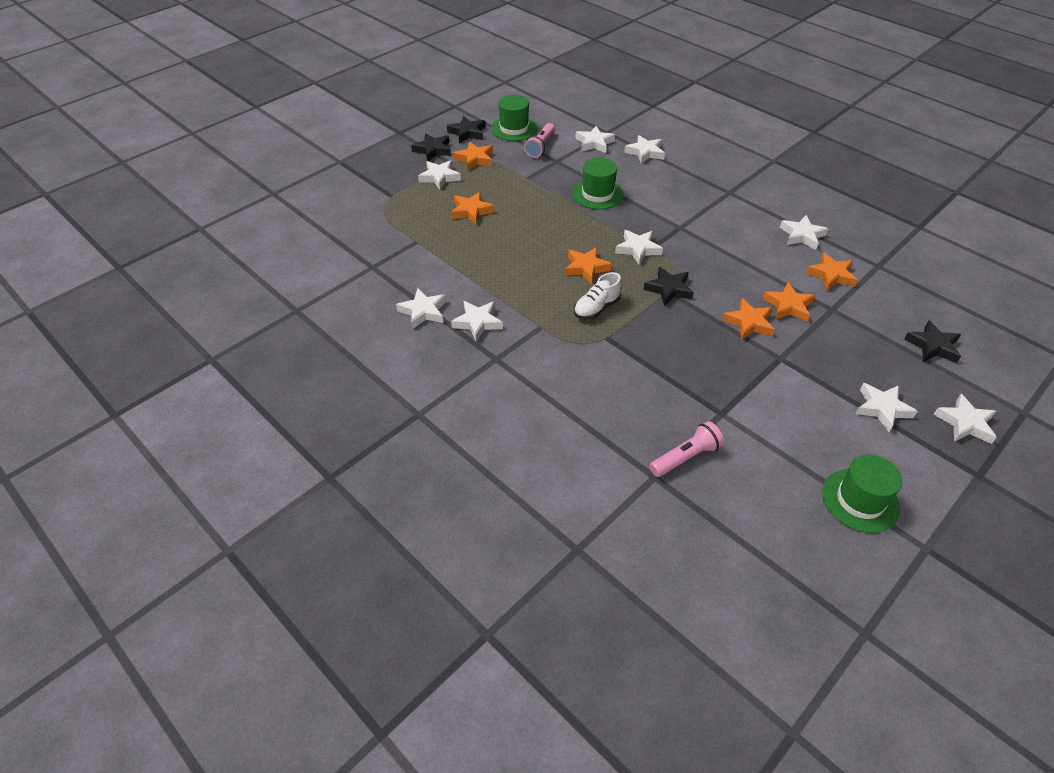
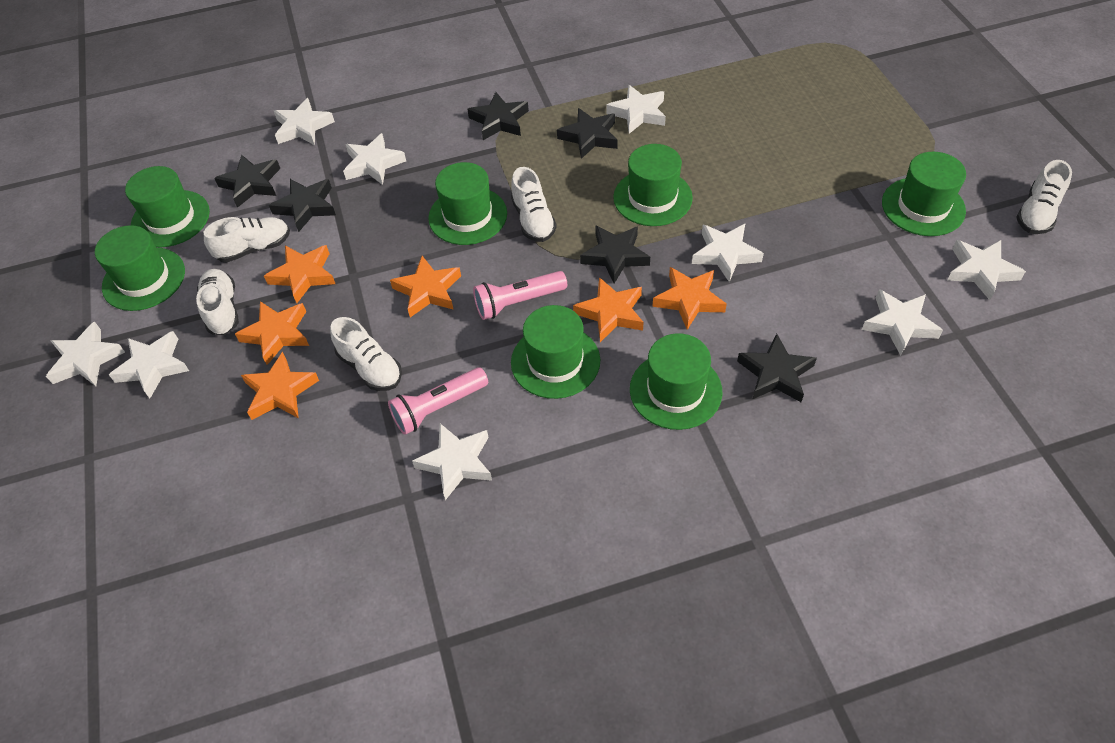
black star: [411,133,451,161] [447,116,485,143] [643,267,694,306] [904,320,961,363] = 4 -> [214,155,280,208] [269,179,336,232] [467,92,529,140] [557,108,618,159] [580,225,650,284] [737,334,817,402] = 6
green hat: [491,95,537,141] [572,158,624,209] [822,454,902,533] = 3 -> [95,225,185,311] [125,166,210,248] [428,162,507,245] [511,305,600,399] [613,144,693,226] [630,333,722,430] [882,152,966,236] = 7
white shoe: [574,272,622,320] = 1 -> [196,269,239,335] [204,217,290,263] [330,317,402,391] [511,167,557,242] [1016,160,1072,234] = 5

